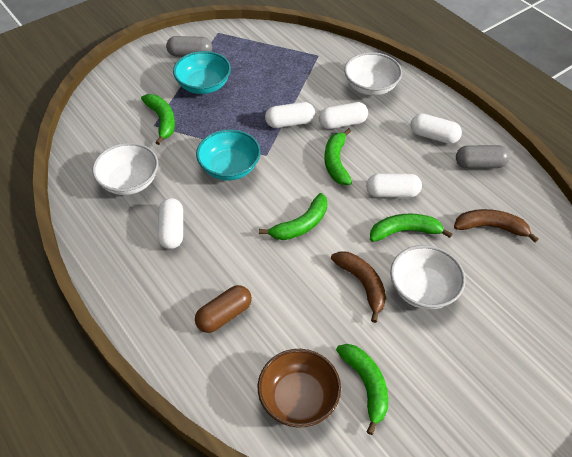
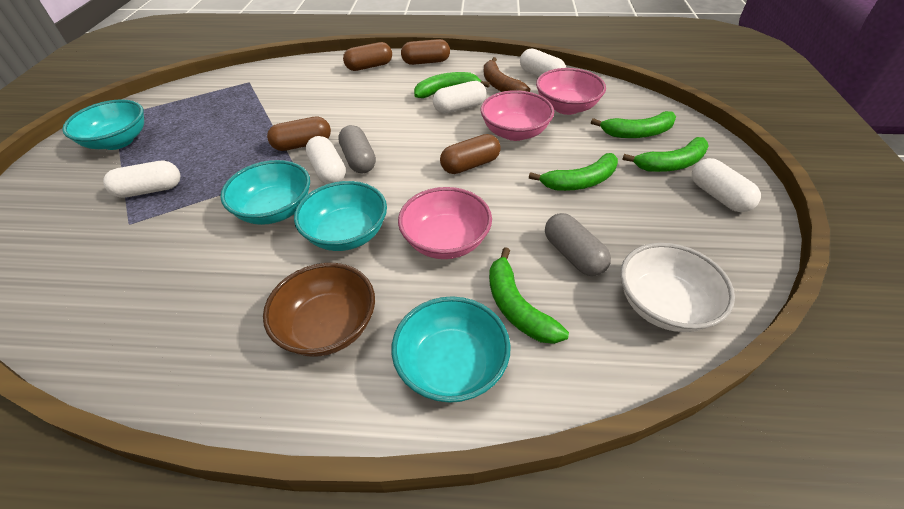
brown banana: [331,251,386,323] [454,209,539,243] = 2 -> [484,57,530,92] = 1
brown capsule: [195,285,252,333] = 1 -> [267,117,331,151] [343,42,392,71] [401,39,450,65] [440,134,501,174] = 4
pink bowl: none = 0 -> [398,187,492,259] [481,90,554,141] [536,68,606,115] = 3
turquoise bowl: [173,51,231,94] [196,129,261,181] = 2 -> [62,99,144,150] [220,160,310,225] [294,181,387,251] [391,296,511,403] = 4
white bowl: [92,143,158,195] [344,52,402,96] [390,245,465,310] = 3 -> [620,243,735,332] = 1

